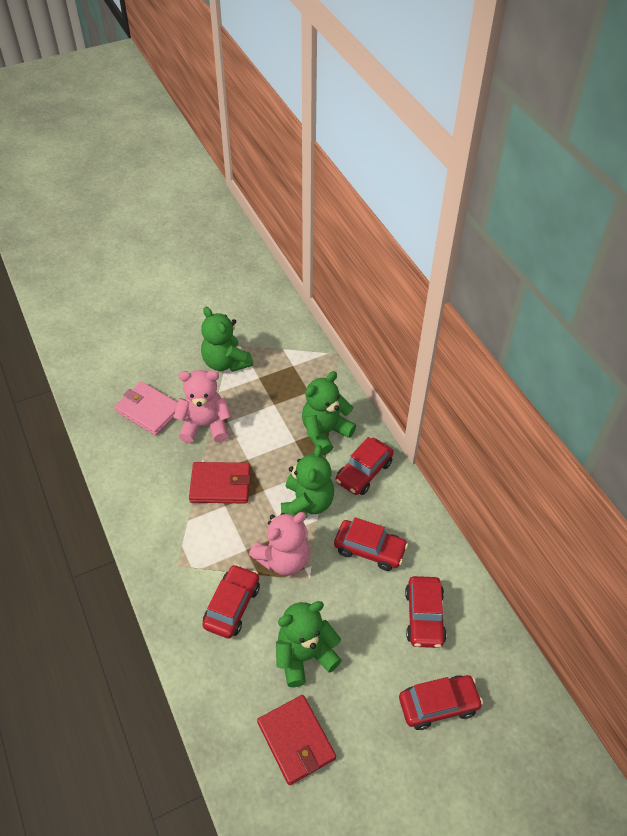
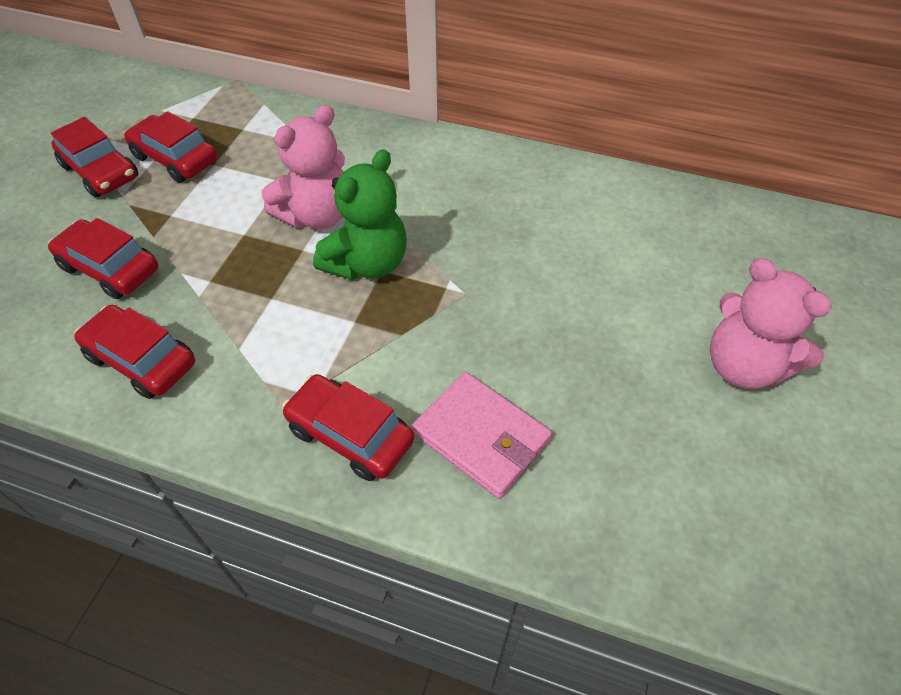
green teddy bear: [201,307,253,372] [276,601,342,687] [281,445,334,518] [302,371,356,455] = 4 -> [313,149,407,280] = 1
red wallet: [189,462,251,504] [257,695,336,785] = 2 -> none = 0

